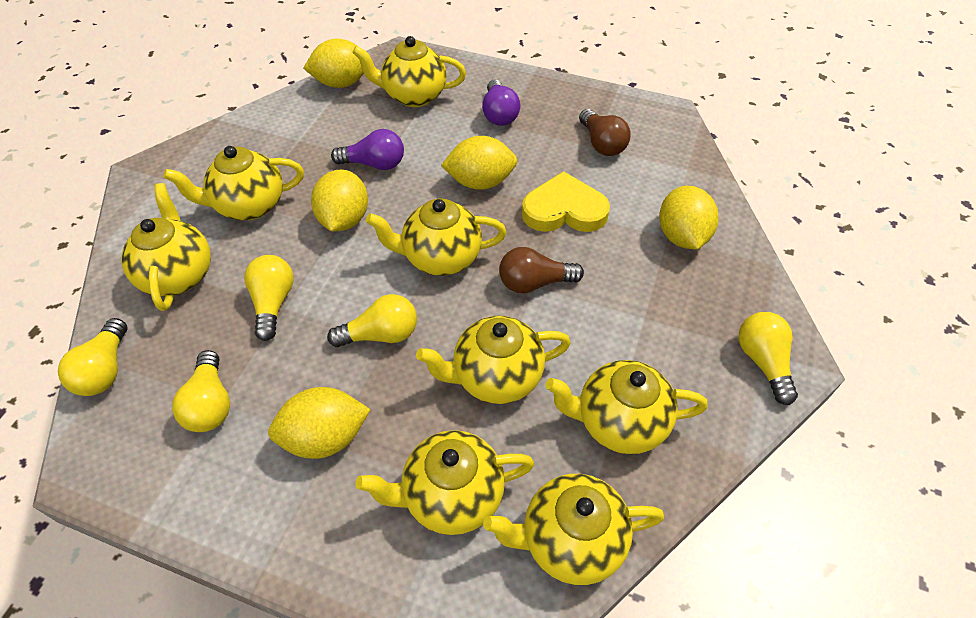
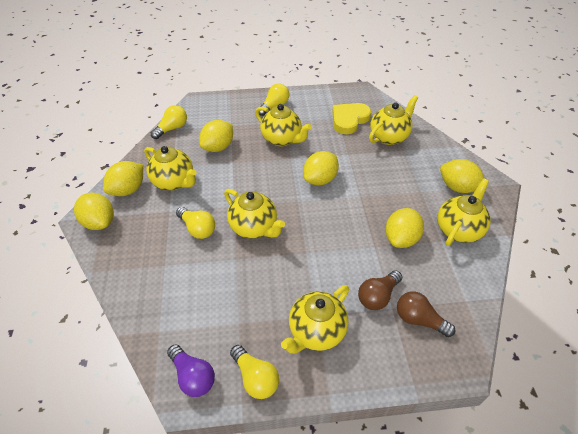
purple light bulb: [331,129,404,170] [482,79,520,126] = 2 -> [167,344,215,397] = 1
yellow lemon: [268,387,370,459] [303,39,364,88] [311,170,368,231] [441,136,517,190] [659,186,718,249] = 5 -> [74,193,114,230] [103,161,143,196] [199,120,233,152] [303,151,339,185] [385,208,424,248] [440,159,485,193] = 6
yellow light bulb: [58,318,127,396] [172,350,230,432] [244,255,294,341] [327,294,417,347] [739,312,798,405] = 5 -> [151,105,187,139] [176,207,215,239] [230,345,279,399] [259,84,289,116] = 4
yellow teapot: [121,183,211,311] [163,146,304,220] [352,36,466,107] [356,430,534,535] [366,198,506,276] [416,316,571,404] [483,474,664,585] [545,360,708,454] = 8 -> [144,146,197,190] [224,189,285,239] [255,104,312,146] [281,285,349,354] [369,95,418,145] [437,179,491,246] = 6

